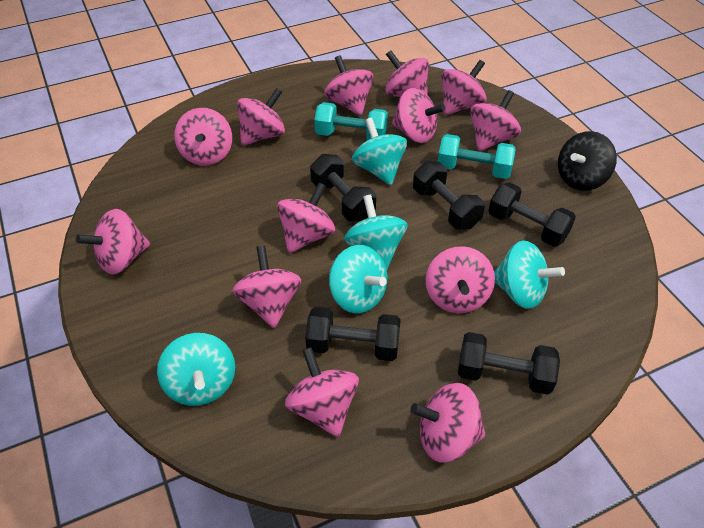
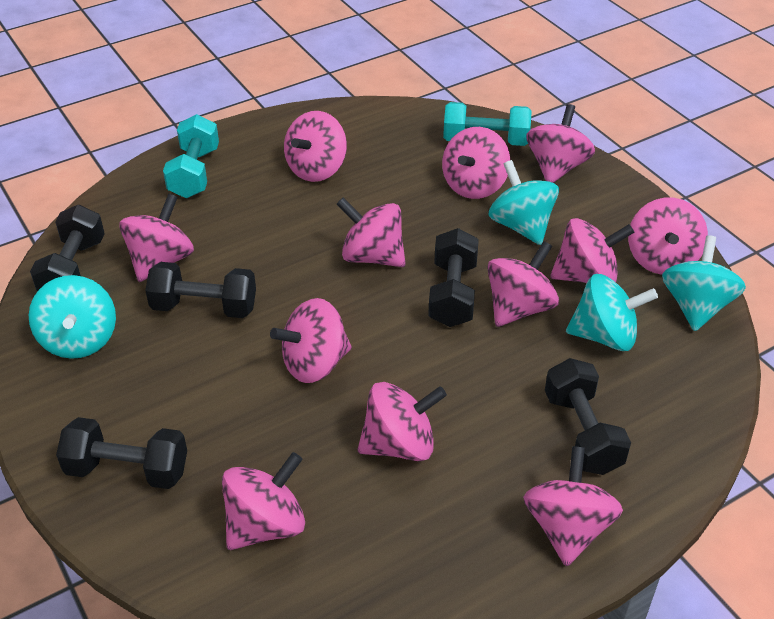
black spinning top: [558,131,617,191] = 1 -> none = 0
pink spinning top: [76,209,150,275] [174,108,232,166] [232,245,301,329] [237,88,285,146] [277,183,335,253] [285,347,359,438] [324,55,374,116] [386,50,429,97] [392,88,445,143] [410,383,486,462] [426,246,495,313] [441,60,487,115] [470,90,521,152] = 13 -> [119,194,194,282] [222,452,305,550] [270,298,352,383] [284,111,347,182] [337,197,406,267] [358,382,447,461] [442,127,510,199] [487,241,559,327] [523,446,623,567] [526,104,595,183] [550,218,634,283] [628,198,708,275] = 12
turquoise spinning top: [157,333,235,406] [329,245,387,314] [344,195,408,270] [352,118,407,185] [494,241,565,309] = 5 -> [29,275,116,359] [488,160,559,245] [566,274,658,351] [662,235,746,331] = 4

